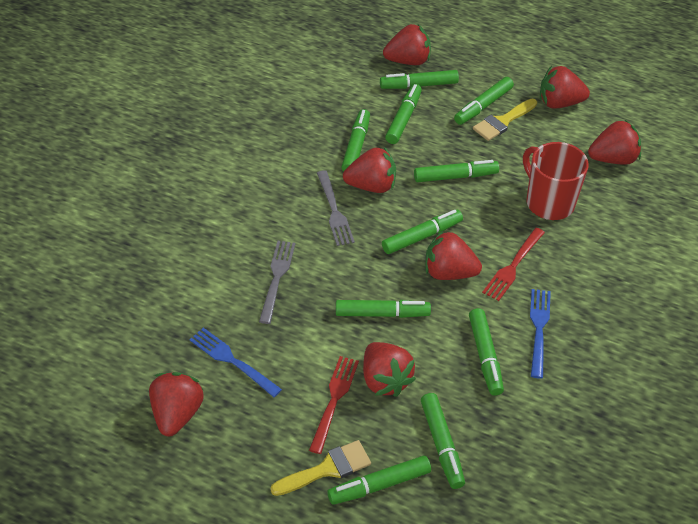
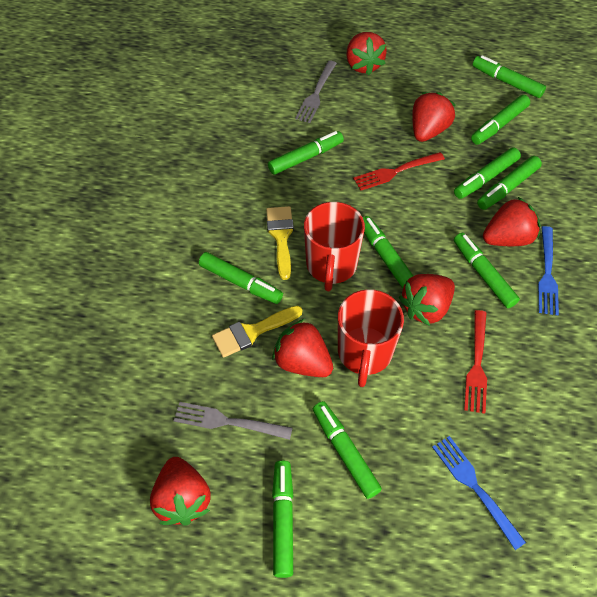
red mug: [523,142,589,220] = 1 -> [304,202,365,291] [338,289,404,387] = 2
red strawberry: [149,372,204,437] [343,147,396,193] [363,342,416,397] [383,24,431,65] [425,230,482,280] [540,66,590,108] [588,120,641,165] = 7 -> [150,457,211,525] [272,319,333,377] [346,32,387,76] [399,274,455,326] [412,92,455,142] [483,197,540,246] = 6

